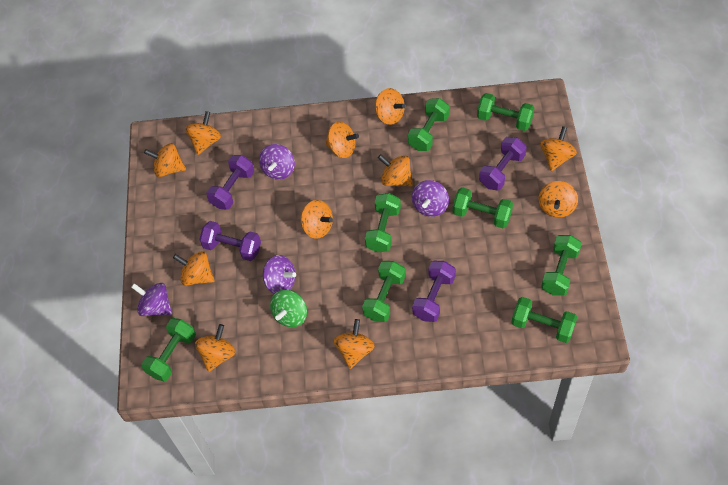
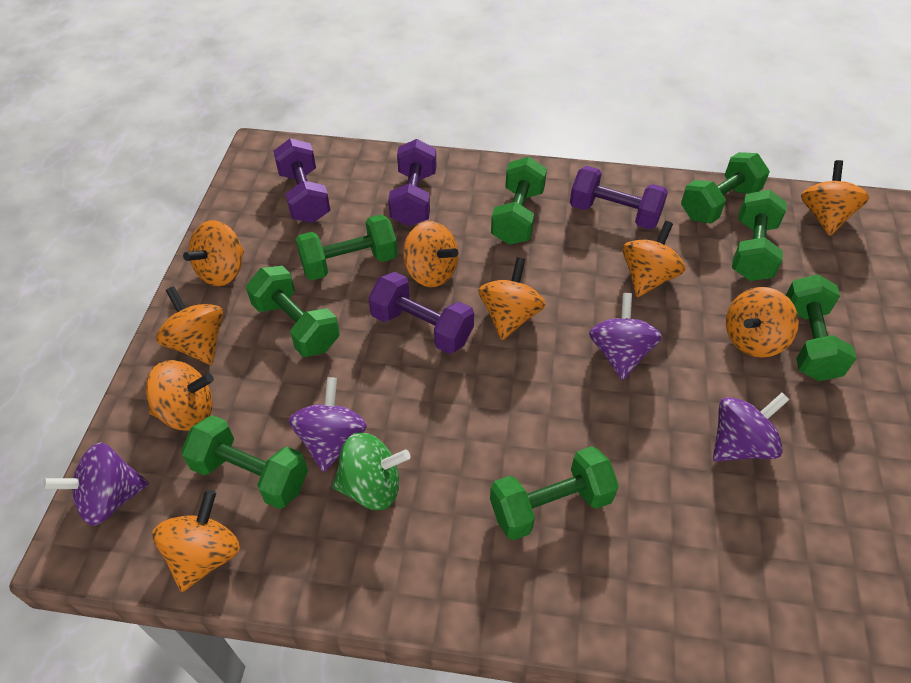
orange spinning top: [144,143,186,177] [173,251,215,286] [185,111,221,155] [195,324,235,372] [301,200,333,239] [325,122,359,158] [333,319,375,369] [375,88,405,125] [378,154,413,186] [539,181,578,218] [540,126,577,171] = 11 -> [146,360,214,431] [152,490,240,592] [156,286,223,365] [183,220,244,286] [403,221,458,287] [478,257,546,340] [622,221,686,297] [726,287,799,358] [801,160,869,236] = 9

